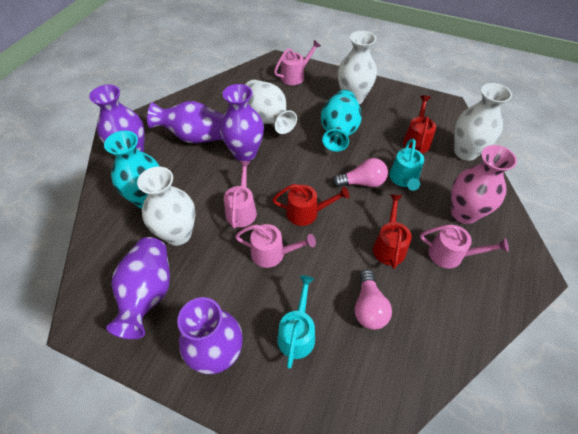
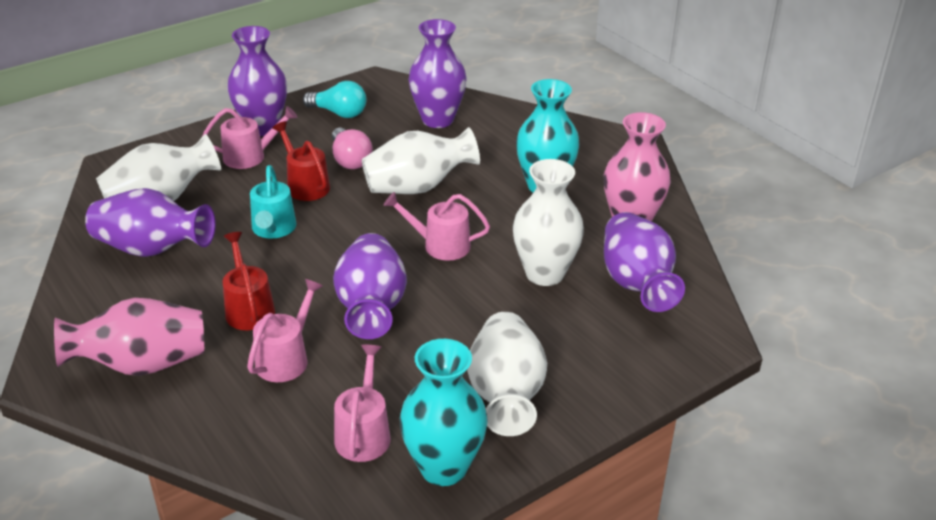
pink light bulb: [333,158,388,187] [355,270,392,330] = 2 -> [332,128,372,169] = 1
pink vase: [451,145,517,224] = 1 -> [54,298,204,376] [604,112,671,221] = 2
red watering can: [272,184,349,226] [373,194,412,269] [403,96,436,153] = 3 -> [223,232,275,330] [272,121,330,201] = 2
turquoise light bulb: none = 0 -> [303,81,366,118] = 1
turquoise watering can: [277,275,315,369] [389,139,424,191] = 2 -> [250,165,297,238] = 1

